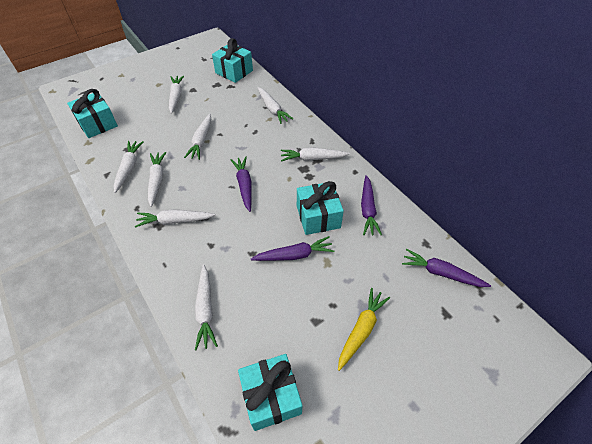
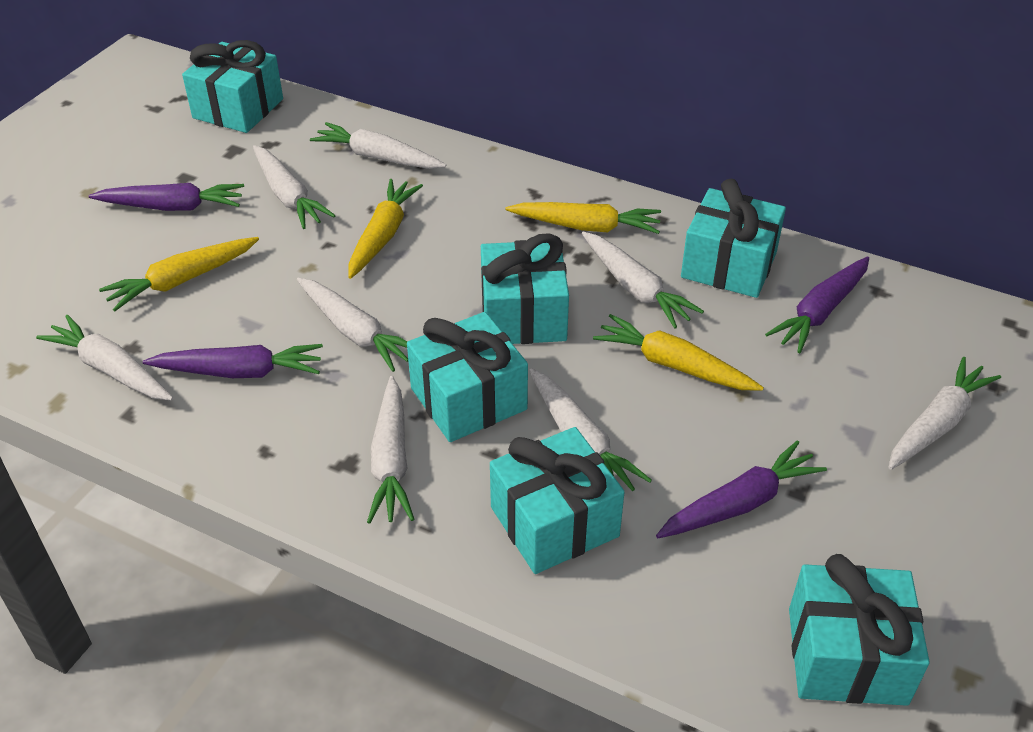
turquoise gift: [67,89,118,138] [212,38,253,83] [238,354,302,431] [297,181,344,235] = 4 -> [182,40,283,133] [407,312,528,442] [481,233,569,344] [490,427,624,574] [681,179,786,298] [789,554,930,706] = 6
yellow carrot: [338,288,390,371] = 1 -> [99,237,259,311] [348,179,423,279] [505,202,661,234] [593,314,764,391] = 4

